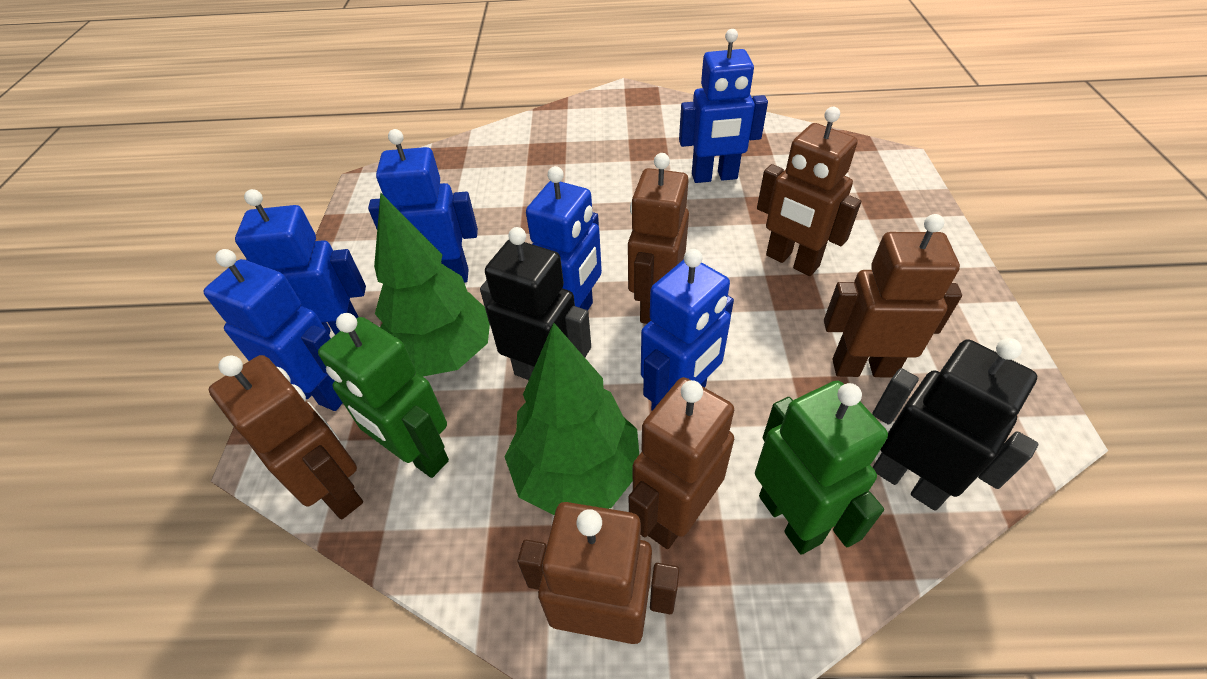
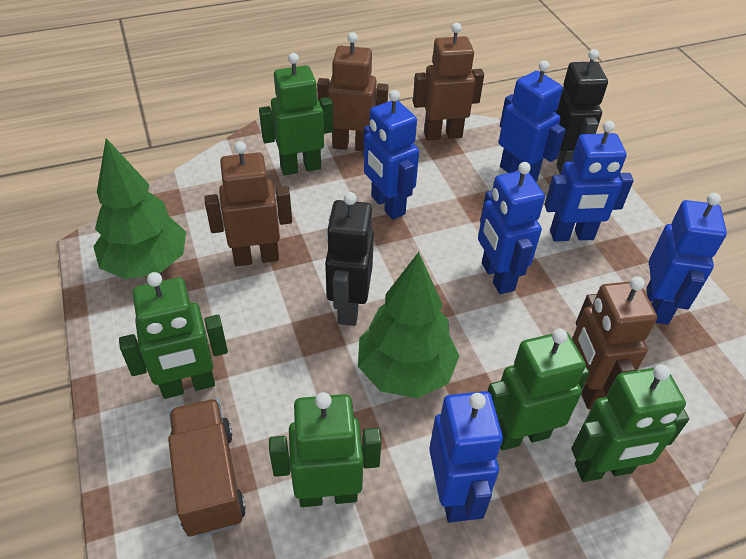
brown robot: [208,355,363,519] [518,502,680,644] [628,153,689,324] [629,377,734,549] [757,107,861,276] [824,214,962,378] = 6 -> [204,141,292,266] [317,32,389,151] [413,23,484,141] [572,276,657,409] = 4
brown truck: none = 0 -> [168,399,246,537] = 1
green robot: [318,313,449,478] [755,381,888,555] = 2 -> [119,272,228,399] [259,53,333,175] [269,392,382,507] [488,329,589,450] [571,364,689,482] = 5

